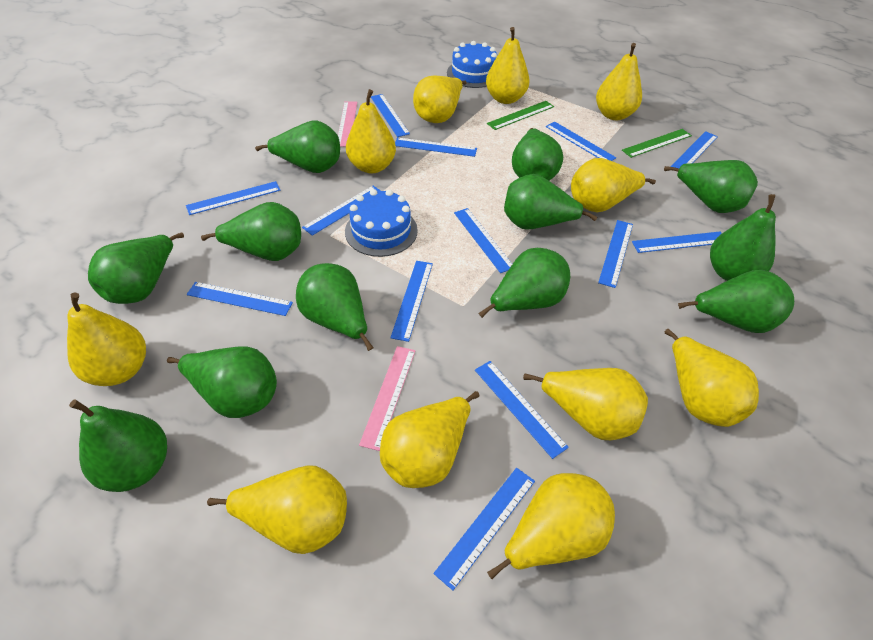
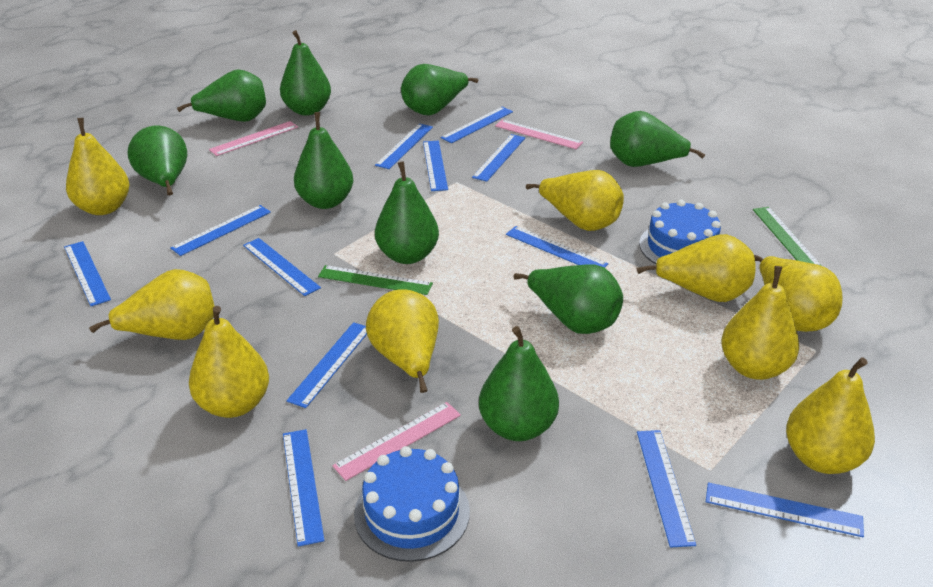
blue ruler: [186,181,281,215] [187,282,293,316] [302,186,381,236] [371,94,410,137] [390,261,433,342] [395,137,477,157] [434,468,535,590] [454,208,512,273] [475,361,569,459] [546,121,616,161] [598,220,633,288] [632,231,722,253] [670,131,718,169] = 13 -> [64,241,111,306] [170,205,271,256] [243,238,321,296] [283,429,325,547] [287,322,367,408] [375,123,433,169] [423,141,448,191] [441,107,513,143] [472,134,525,182] [506,226,608,268] [637,430,696,548] [706,482,864,537] = 12
green pear: [69,399,167,492] [88,233,184,304] [167,346,277,418] [201,202,301,261] [255,121,340,173] [296,263,374,351] [478,248,570,318] [504,174,597,230] [512,128,563,181] [664,160,758,213] [678,270,794,333] [710,194,776,281] = 12 -> [127,126,187,195] [177,69,266,122] [280,30,331,115] [294,112,353,209] [375,161,439,264] [401,64,478,115] [479,326,559,441] [513,264,623,334] [610,111,706,167] = 9
pink ruler: [338,101,357,147] [359,346,415,451] = 2 -> [209,121,298,156] [332,402,461,481] [495,119,583,149] = 3
yellow pear: [67,293,146,386] [207,465,347,554] [346,89,396,173] [380,391,480,488] [413,75,467,123] [486,27,530,104] [487,473,615,579] [523,368,648,440] [571,158,656,212] [596,43,642,120] [665,329,759,427] = 11 -> [66,118,129,215] [89,269,214,340] [189,306,269,418] [366,289,439,393] [526,170,624,231] [637,234,756,302] [721,266,799,380] [754,255,842,332] [786,357,875,474] = 9

